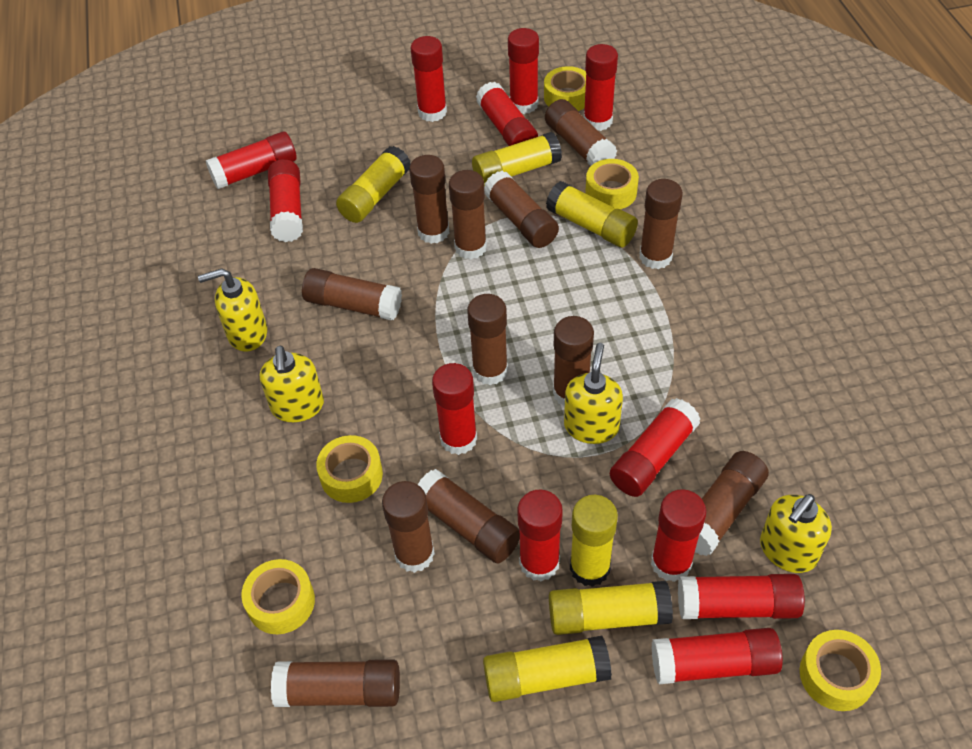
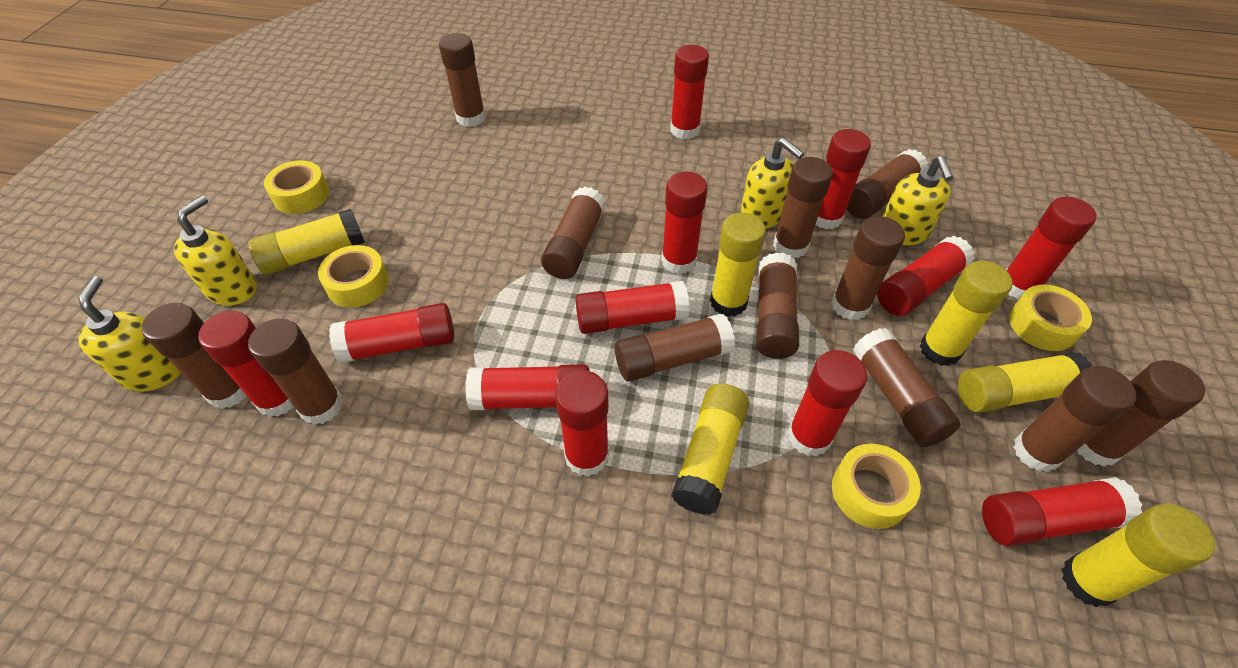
yellow tape: [241,559,315,634] [316,435,383,503] [544,66,586,111] [586,159,639,209] [800,630,881,711] = 5 -> [264,160,329,214] [318,245,389,308] [832,444,921,529] [1009,284,1092,351] = 4

